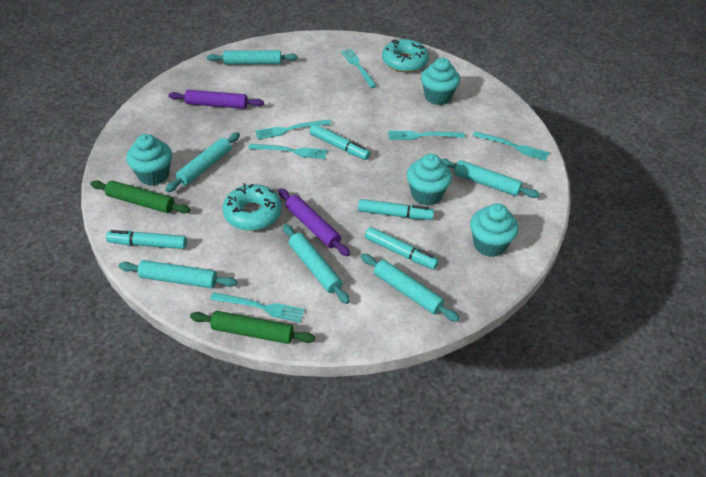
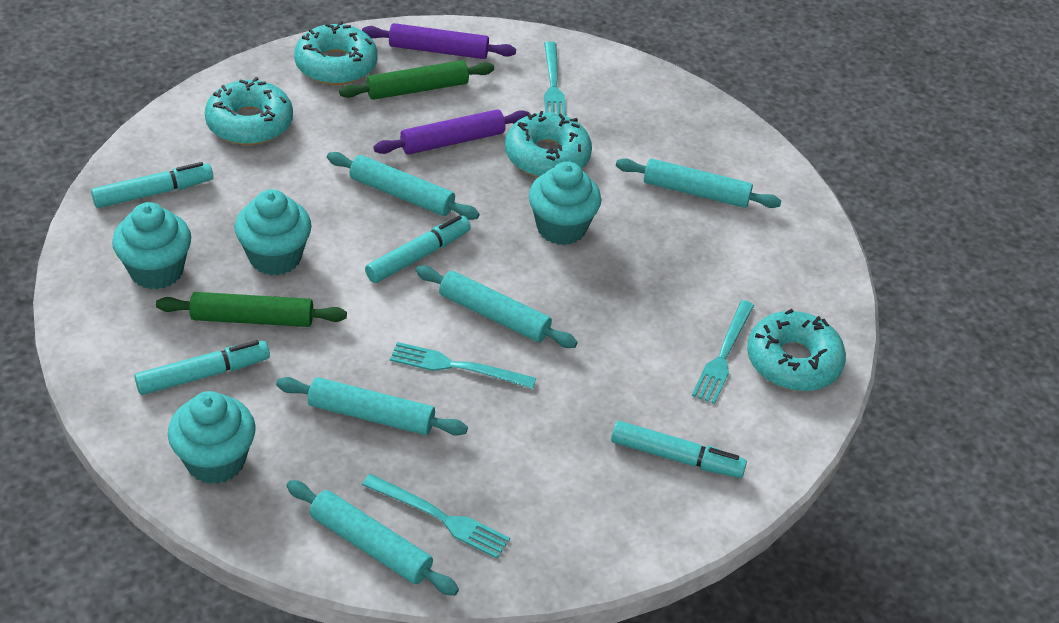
turquoise donut: [223,183,282,231] [382,39,429,73] = 2 -> [205,77,293,145] [294,21,378,85] [505,111,592,177] [747,309,846,391] = 4
turquoise fork: [210,292,305,322] [248,144,327,159] [255,120,331,139] [341,49,377,88] [388,131,465,140] [473,131,549,161] = 6 -> [362,474,510,558] [390,342,536,389] [544,41,566,116] [692,300,754,404] = 4
turquoise rolling pin: [119,260,237,288] [165,132,240,192] [207,50,298,65] [283,224,350,304] [361,254,460,322] [440,159,540,198] = 6 -> [276,377,468,436] [286,480,459,596] [327,152,480,220] [416,266,578,348] [616,158,781,208] = 5

